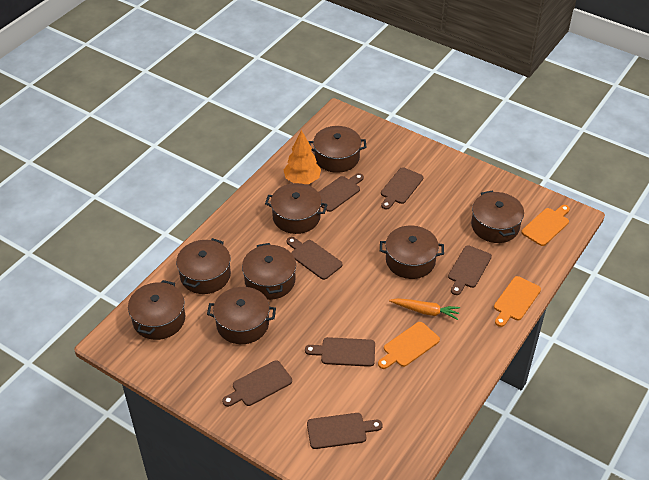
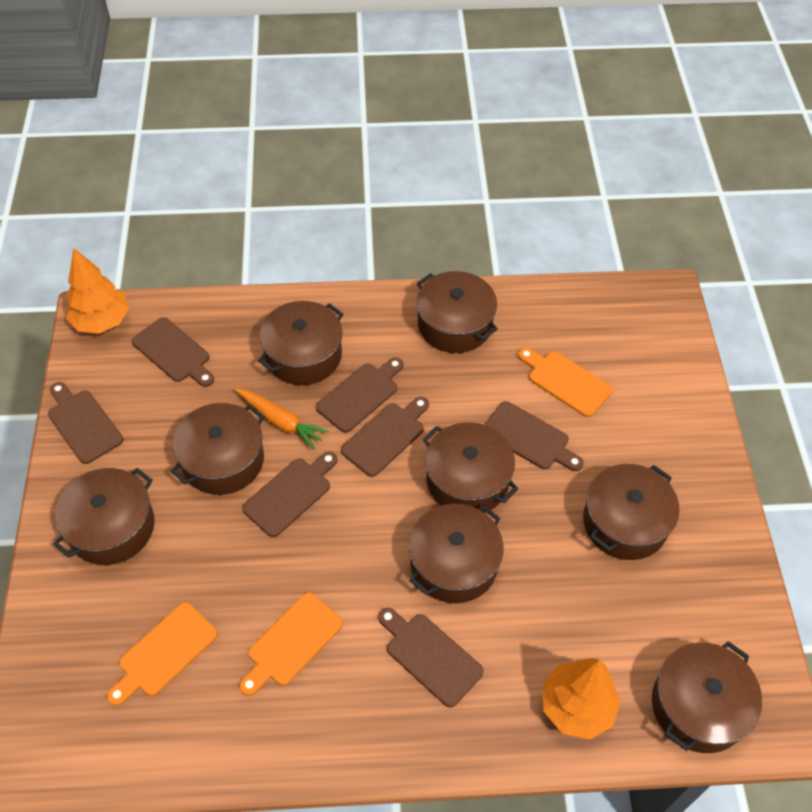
orange tree: [283,130,321,184] = 1 -> [66,248,129,334] [542,658,621,739] = 2

